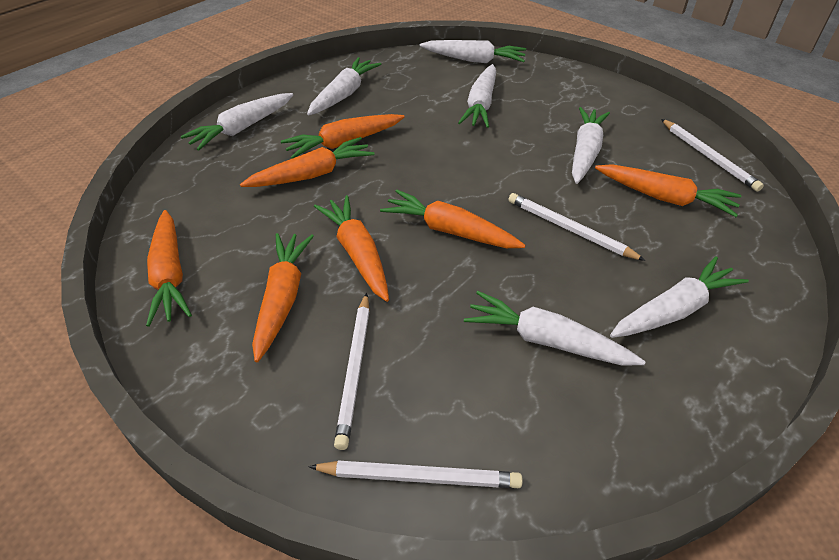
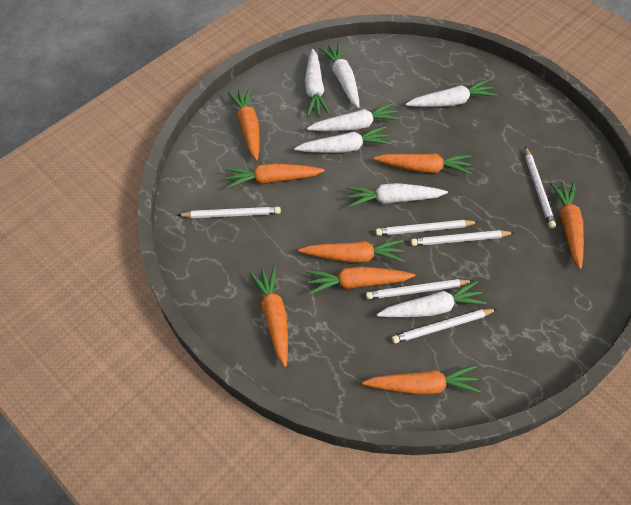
orange carrot: [146,210,192,327] [240,137,375,187] [252,233,314,362] [281,114,404,159] [314,195,389,302] [380,190,526,248] [595,164,742,217] = 7 -> [225,163,325,188] [228,88,259,161] [249,266,288,367] [298,240,405,263] [306,267,415,294] [362,365,481,395] [373,154,472,174] [550,182,584,269] = 8
white pencil: [308,461,523,488] [334,293,370,450] [508,193,646,261] [661,119,764,192] = 4 -> [178,207,281,218] [366,279,473,300] [375,220,478,236] [392,309,497,344] [411,230,515,246] [525,147,556,228] = 6

